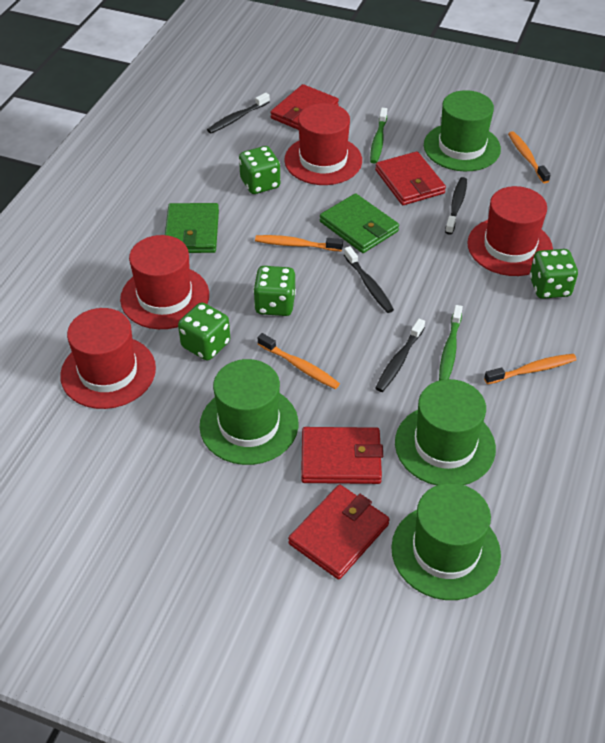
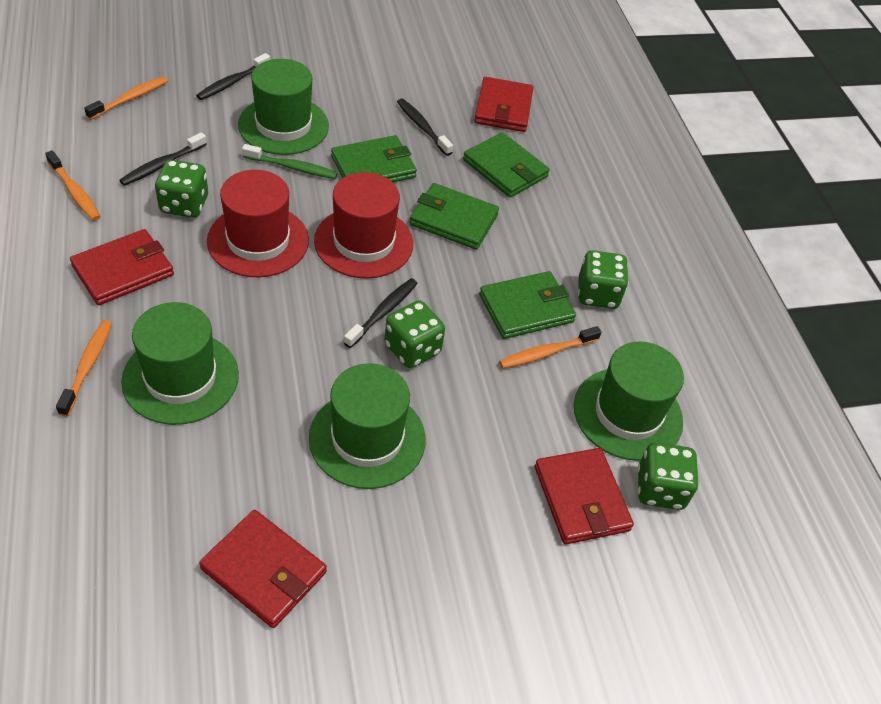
green toothbrush: [370,108,387,164] [439,305,463,381] = 2 -> [242,144,338,179] = 1
green wallet: [165,203,219,253] [320,193,399,253] = 2 -> [331,135,417,182] [409,183,499,250] [463,132,550,197] [479,271,576,339] = 4
red hat: [60,308,156,409] [120,235,209,329] [284,103,362,185] [467,186,553,276] = 4 -> [207,170,309,277] [314,172,413,279] = 2

